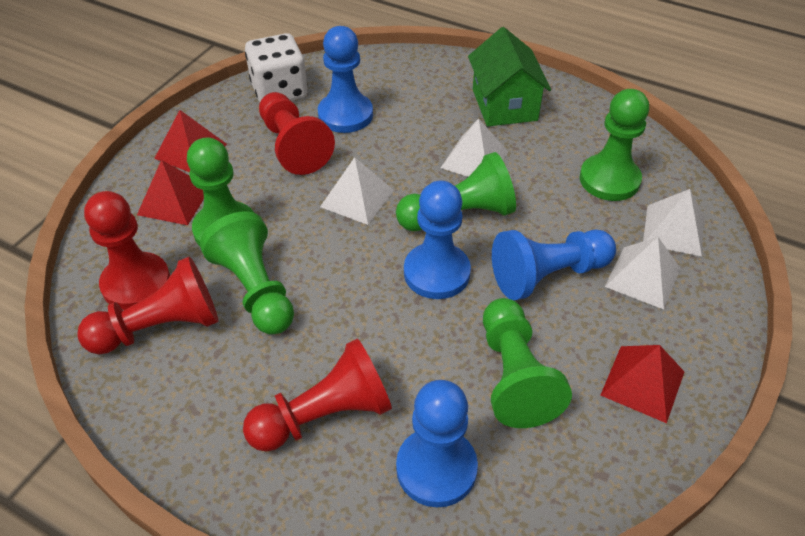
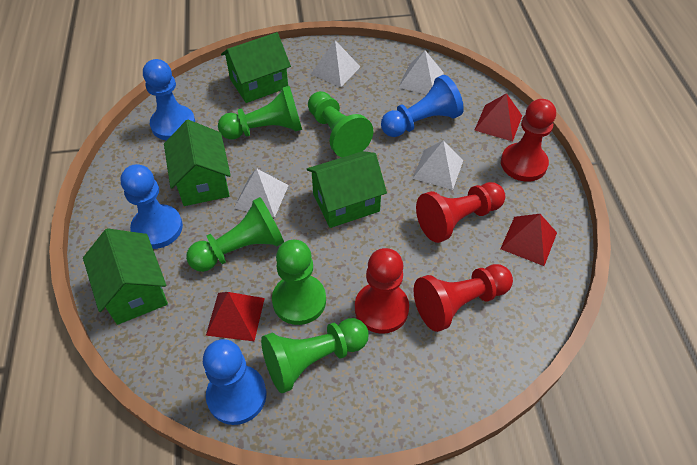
green house: [468,27,551,126] = 1 -> [83,228,168,325] [164,120,231,206] [221,32,291,103] [307,151,387,228] = 4
white dice: [245,33,308,102] = 1 -> none = 0

